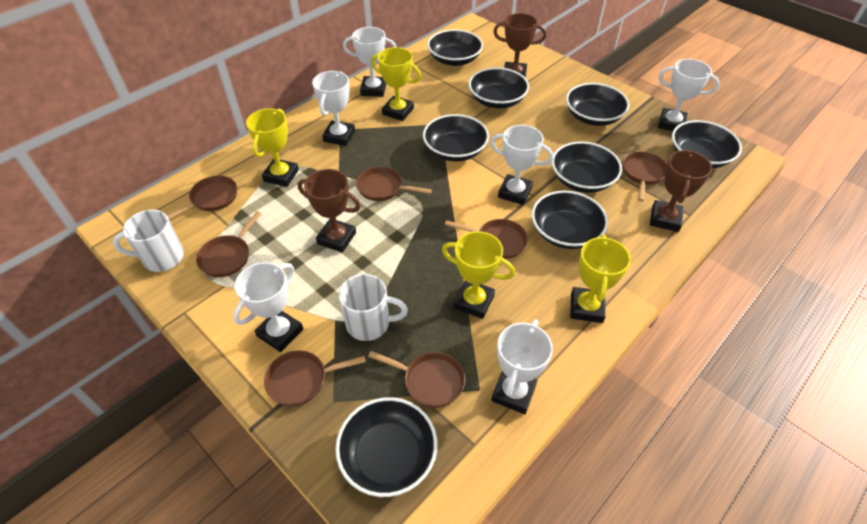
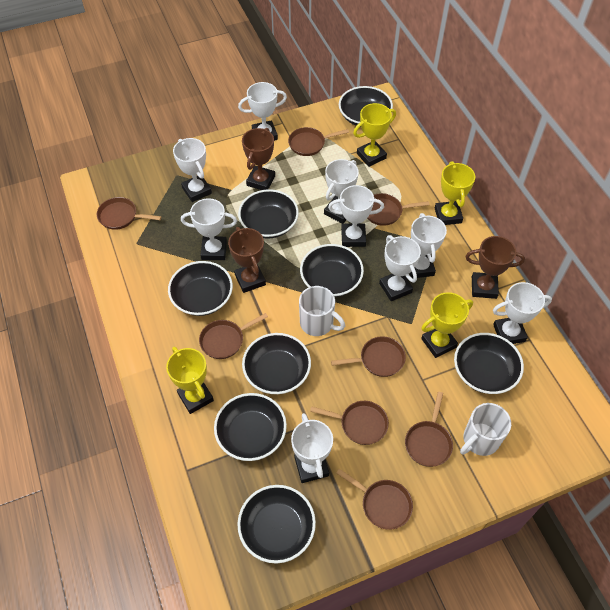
brown pan: [167,176,237,220] [196,211,261,277] [264,350,366,406] [356,166,432,201] [368,351,465,408] [445,219,528,259] [622,151,667,202] = 7 -> [97,197,161,230] [199,313,268,359] [288,127,349,156] [310,401,389,445] [331,336,406,377] [336,469,413,530] [367,193,430,226] [405,392,453,467] = 8
white trophy: [233,262,303,352] [312,71,355,146] [343,27,396,97] [490,125,554,205] [491,319,553,414] [658,59,720,131] = 6 -> [173,138,212,202] [181,198,237,260] [238,82,287,141] [291,413,333,483] [324,159,359,224] [328,185,384,247] [379,235,421,301] [410,213,447,279] [493,282,552,344] = 9

